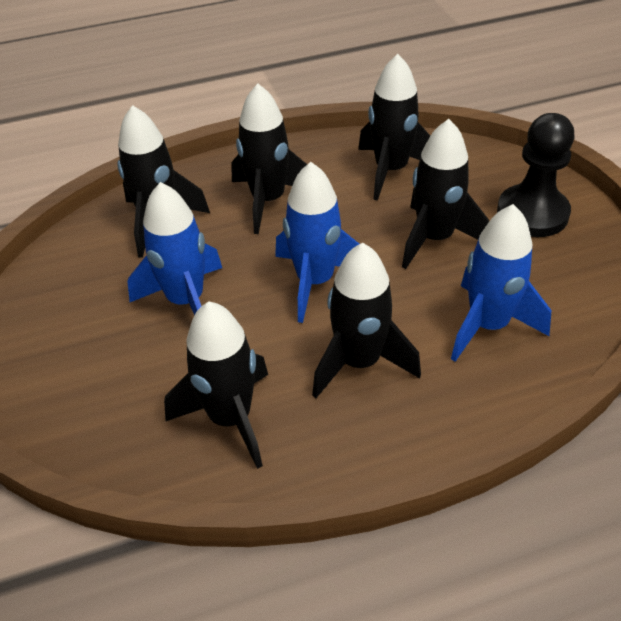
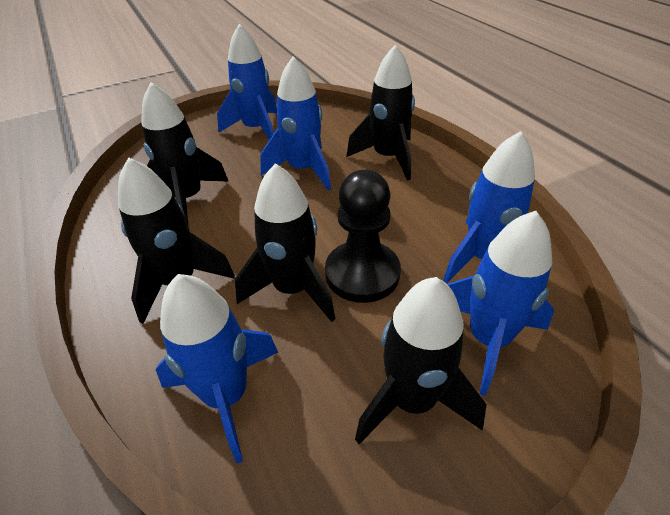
black rocket: [117,105,210,258] [164,301,268,469] [231,84,307,234] [312,243,421,398] [358,54,430,201] [402,119,489,269] = 6 -> [118,157,235,324] [141,82,229,224] [235,163,335,322] [346,45,415,181] [355,277,487,444] = 5
blue rocket: [127,182,222,316] [275,162,359,323] [451,204,551,362] = 3 -> [156,274,278,464] [217,24,277,140] [260,56,331,191] [443,131,535,283] [447,211,554,396] = 5

